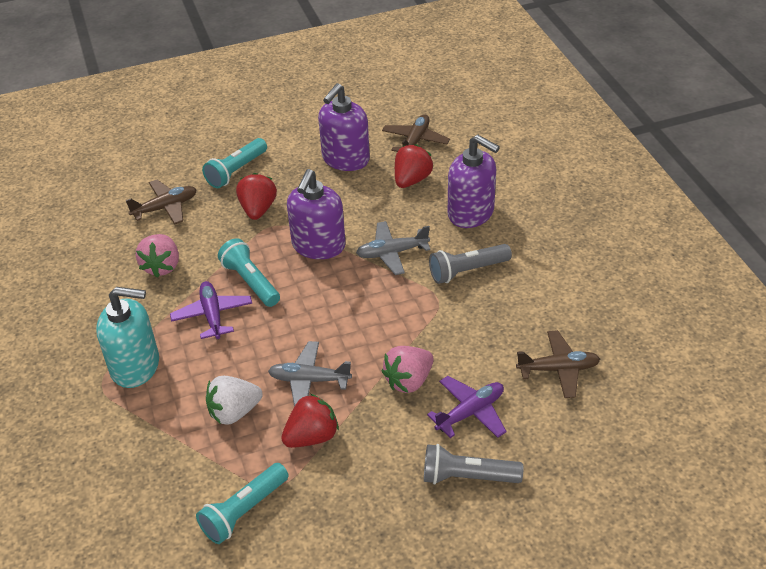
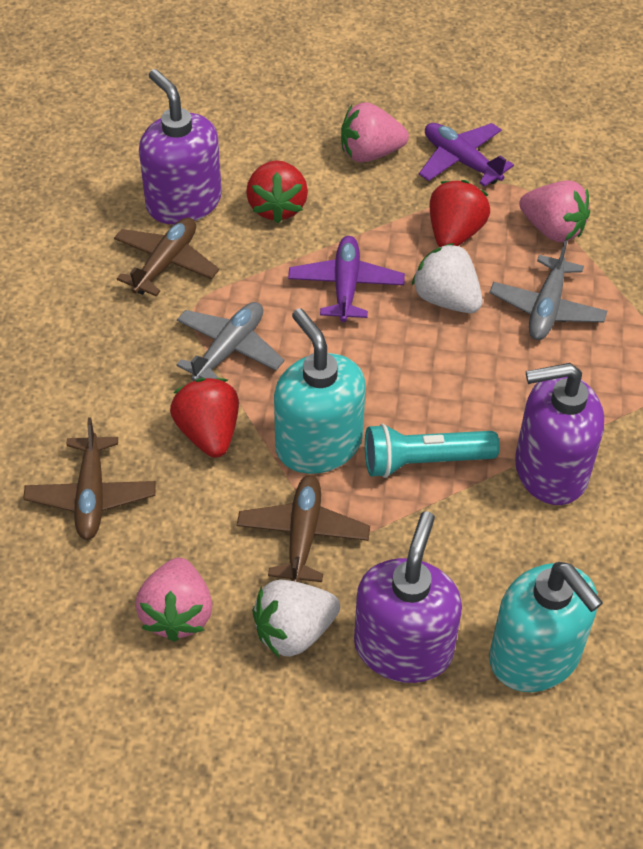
grey flashlight: [424,444,523,484] [429,244,512,284] = 2 -> none = 0
pink strawberry: [136,234,179,278] [381,346,434,393] = 2 -> [135,558,213,642] [341,102,409,163] [519,180,590,243] = 3
turquoise flashlight: [196,463,289,544] [202,138,267,188] [218,238,280,307] = 3 -> [365,423,500,478] = 1
turquoise soap dispenser: [96,287,159,388] = 1 -> [274,308,366,474] [489,562,603,692] = 2
white strawberry: [206,376,263,425] = 1 -> [252,580,340,657] [412,243,483,313] = 2

